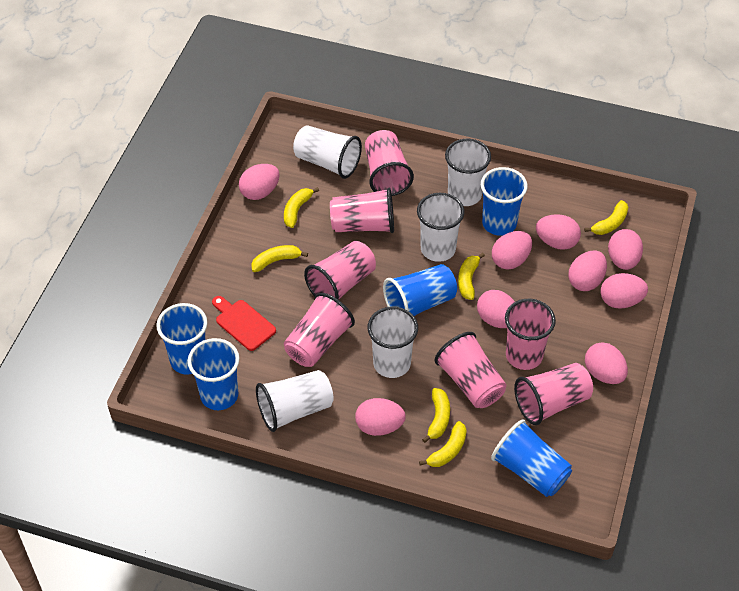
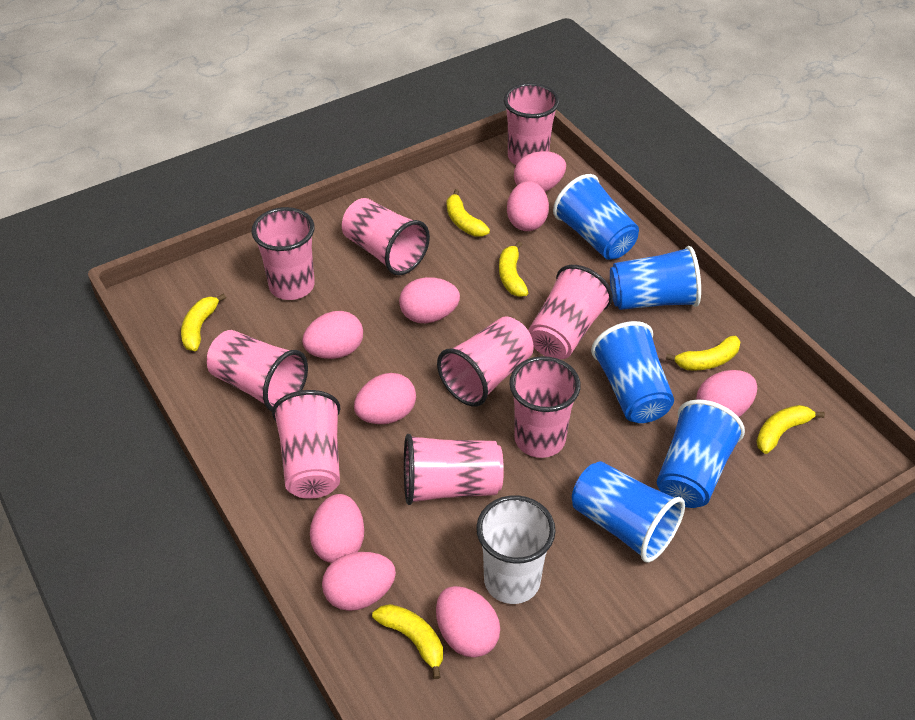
pink cup: [284,293,355,367] [304,241,376,300] [330,188,394,233] [365,130,414,196] [434,332,506,408] [505,299,556,370] [514,363,593,425] = 7 -> [207,330,308,412] [251,207,315,300] [272,390,341,499] [342,198,430,275] [404,434,504,505] [437,316,534,407] [504,83,559,165] [509,356,581,458] [528,265,613,359] = 9
red cutting board: [212,296,276,351] = 1 -> none = 0
white cup: [256,370,334,432] [293,125,362,179] [368,307,418,378] [417,193,464,262] [445,139,491,206] = 5 -> [476,495,556,604] = 1

